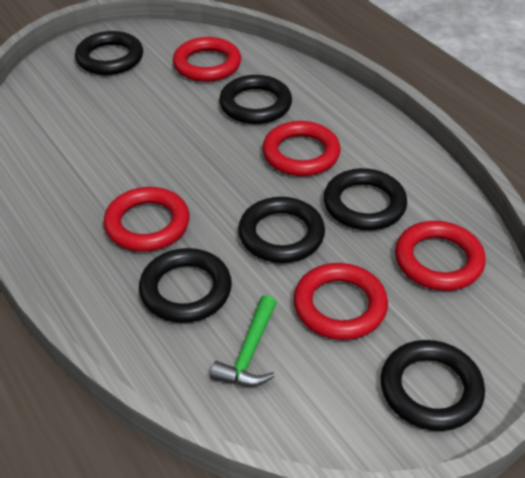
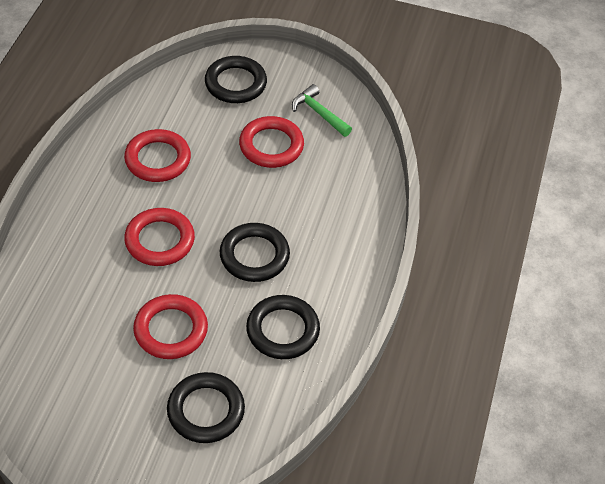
black ring: [75,31,143,75] [139,248,232,323] [219,75,292,124] [238,197,325,263] [324,168,407,230] [380,340,485,431] = 6 -> [167,372,245,443] [205,56,267,103] [220,223,290,282] [246,295,320,359] = 4
red ring: [103,187,190,252] [173,37,241,82] [262,121,341,176] [293,263,388,340] [395,221,486,291] = 5 -> [124,129,191,182] [124,208,195,266] [133,294,208,359] [239,116,304,168] = 4

